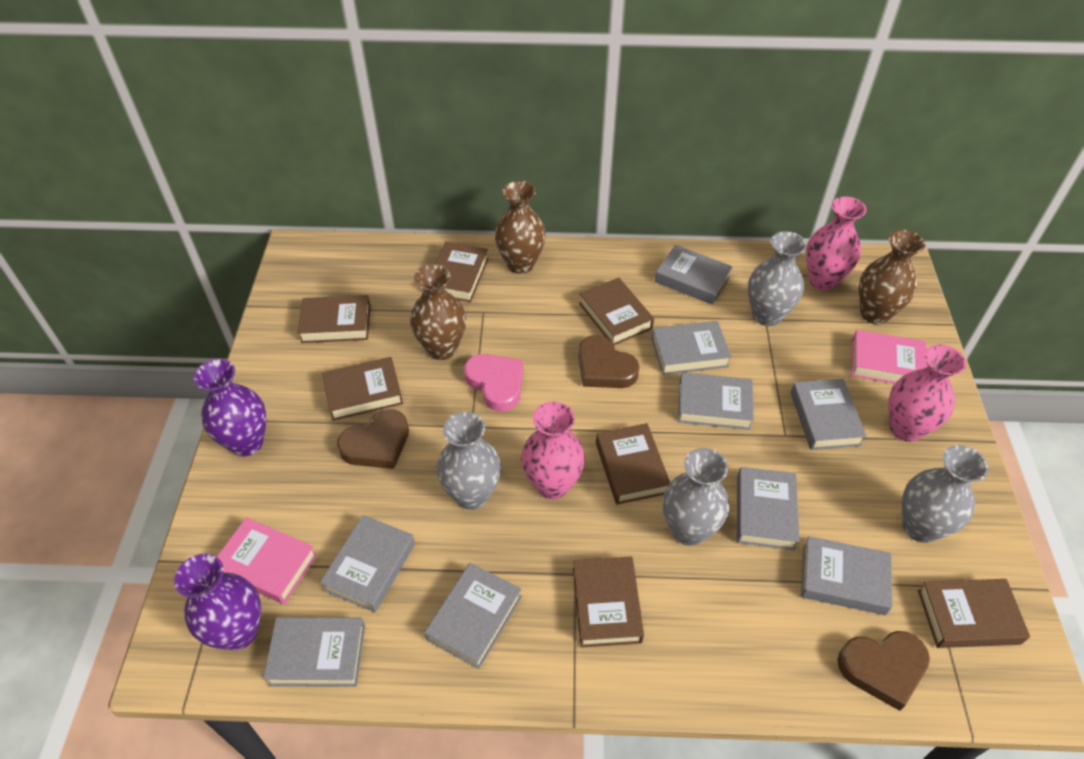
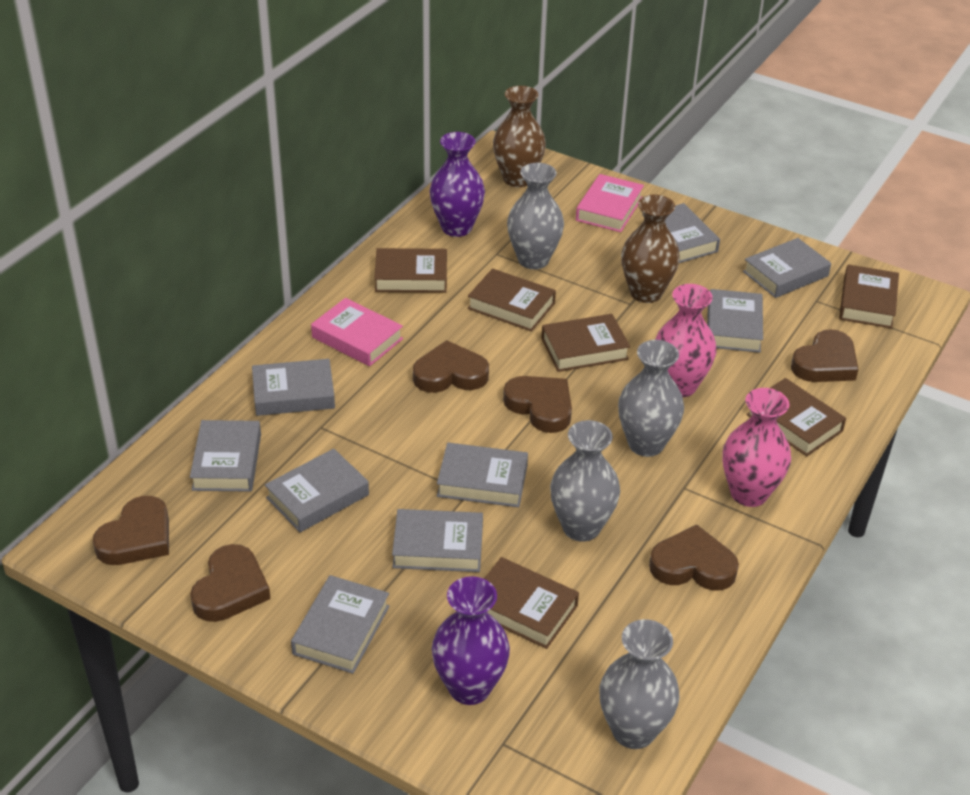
brown book: [298,295,371,343] [322,357,403,421] [435,242,488,302] [573,556,644,648] [579,278,654,345] [596,423,670,505] [918,579,1030,648] = 7 -> [374,248,447,293] [468,268,556,332] [484,557,579,649] [541,314,630,372] [746,378,846,456] [839,264,899,329] = 6
brown heart: [337,410,409,469] [578,335,640,388] [837,631,930,711] = 3 -> [93,496,169,565] [190,544,271,622] [413,340,489,393] [503,376,572,433] [649,525,739,591] [791,329,859,382] = 6
brown vase: [410,264,466,360] [494,181,546,274] [859,229,926,324] = 3 -> [493,86,546,187] [621,195,680,303] = 2
pink heart: [464,354,523,412] = 1 -> none = 0
pink vase: [521,402,585,499] [806,196,867,290] [888,344,966,442] = 3 -> [655,284,716,397] [722,388,791,507] = 2

